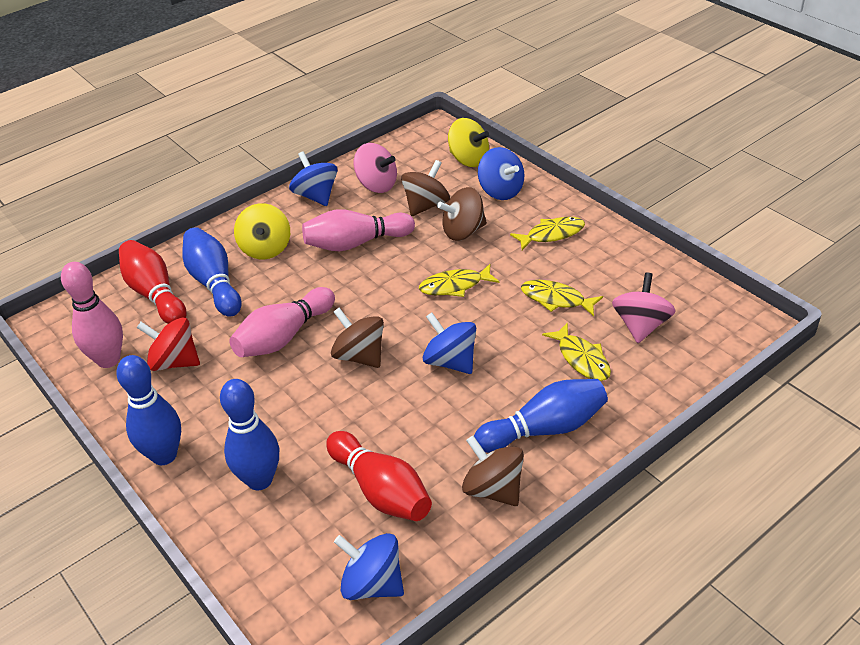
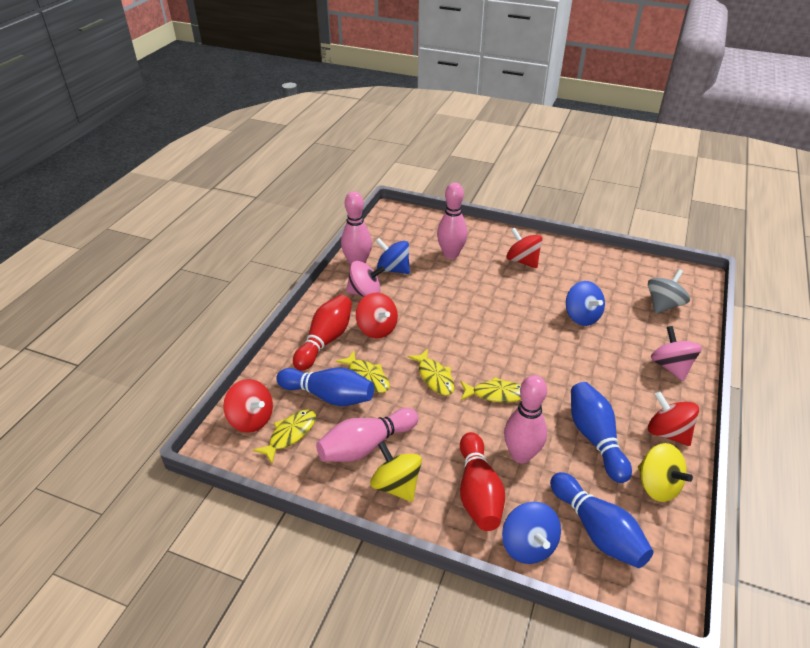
blue bowling pin: [116,355,181,465] [182,227,242,317] [220,379,279,490] [474,379,608,453] = 4 -> [276,367,374,406] [550,472,653,568] [571,382,632,483] = 3
blue spinning top: [289,151,337,206] [334,533,404,600] [422,312,476,374] [478,147,525,200] = 4 -> [376,238,410,274] [502,502,561,564] [566,281,605,326] = 3
brown spinning top: [331,307,384,368] [401,160,450,216] [437,187,487,241] [462,436,524,506] = 4 -> none = 0
grey spinning top: none = 0 -> [648,269,690,314] = 1
pink bowling pin: [61,262,123,368] [229,287,335,357] [302,209,415,251] = 3 -> [316,408,418,462] [341,191,372,265] [437,182,467,259] [504,375,547,463] = 4
red spinning top: [136,317,200,371] = 1 -> [223,379,273,433] [356,293,398,339] [506,227,543,268] [648,391,699,446] = 4

